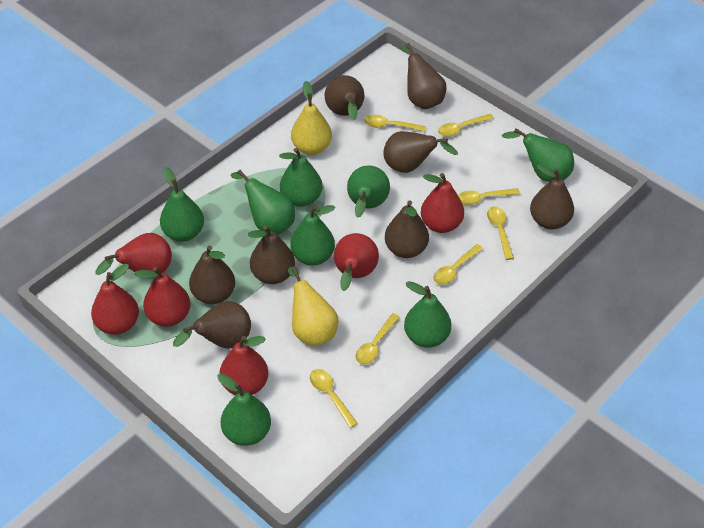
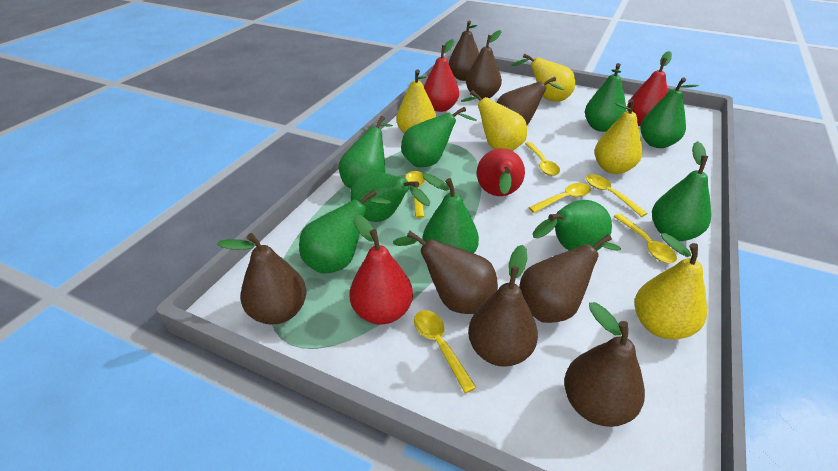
green pear: [160,167,204,242] [218,374,271,446] [230,170,295,235] [279,148,323,207] [290,205,336,266] [347,165,390,217] [404,281,451,348] [502,128,574,182] = 8 -> [299,189,391,274] [339,116,393,189] [350,171,430,222] [401,107,476,167] [422,173,479,253] [533,200,612,251] [585,63,627,132] [640,77,699,148] [652,141,711,241] = 9
red pear: [91,264,139,335] [96,233,172,278] [134,267,190,327] [219,336,269,395] [334,233,379,291] [421,173,464,233] = 6 -> [349,214,413,324] [424,39,459,112] [477,148,525,196] [627,51,672,126] = 4
yellow pear: [288,267,338,346] [291,81,332,155] = 2 -> [396,70,437,133] [461,90,527,151] [511,54,575,101] [594,99,642,174] [635,233,707,339] = 5
yellow spoon: [310,369,358,428] [356,313,400,365] [364,115,426,132] [433,244,483,285] [438,113,494,137] [458,188,520,205] [487,206,514,260] = 7 -> [405,171,425,218] [414,310,477,393] [525,142,560,176] [529,183,591,213] [586,174,648,217] [614,214,677,263] = 6

